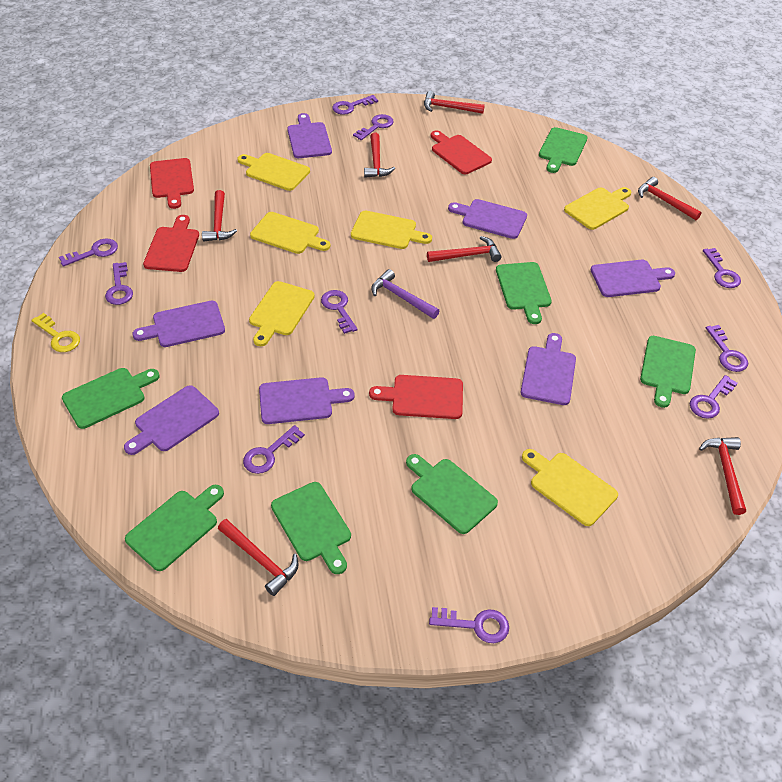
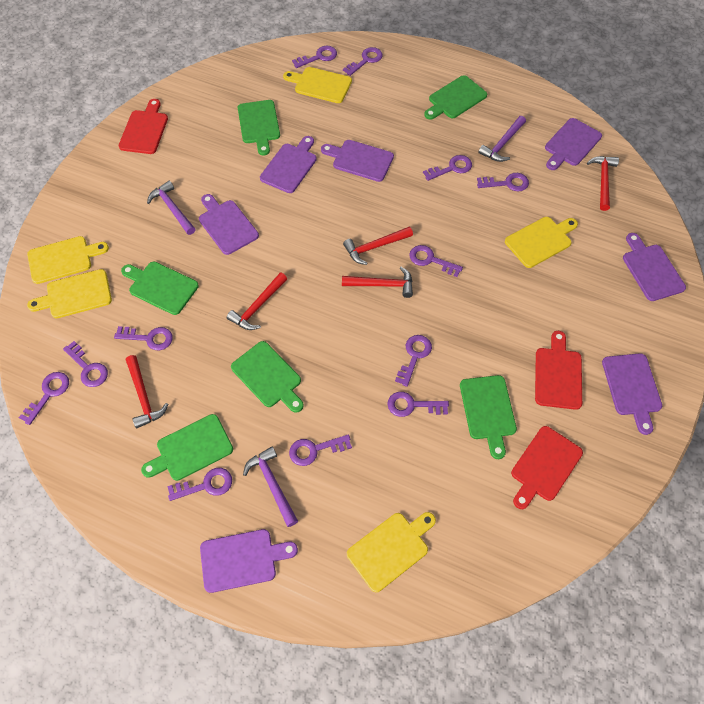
green cutting board: [62,368,160,429] [125,485,224,571] [271,482,351,574] [406,454,498,534] [496,262,552,324] [539,127,587,173] [640,336,696,408] = 7 -> [121,262,199,315] [141,414,233,481] [231,341,304,413] [238,100,280,155] [424,75,487,120] [460,375,517,459] = 6
purple hammer: [371,269,439,319] = 1 -> [147,181,195,235] [243,446,298,527] [478,116,526,162] = 3
purple key: [59,239,118,267] [105,262,133,305] [243,425,305,474] [321,290,358,334] [332,95,378,115] [353,114,394,140] [429,607,509,643] [690,375,738,419] [703,248,741,288] [706,325,748,372] = 10 -> [19,372,69,425] [63,341,108,387] [114,326,173,350] [168,468,232,501] [289,434,352,466] [292,46,337,68] [343,47,383,76] [387,392,449,417] [395,335,432,387] [409,245,463,277] [423,155,472,181] [477,173,529,191] = 12
red cutting board: [143,215,199,272] [150,158,194,209] [369,375,463,419] [431,130,492,174] = 4 -> [119,99,168,154] [511,426,583,509] [535,331,582,410] = 3
red hammer: [202,190,237,242] [218,519,299,596] [364,133,395,178] [424,91,485,114] [427,236,502,262] [638,177,702,220] [699,437,746,515] = 7 -> [126,355,168,428] [227,273,287,330] [342,267,413,298] [343,227,413,265] [587,156,619,211] = 5
yellow cutting board: [238,153,310,191] [249,281,315,346] [250,212,331,254] [351,211,432,249] [522,449,618,526] [564,187,631,230] = 6 -> [27,236,109,284] [27,269,112,318] [283,67,352,103] [347,512,436,592] [505,217,578,268] = 5
yellow key: [31,313,80,352] = 1 -> none = 0

